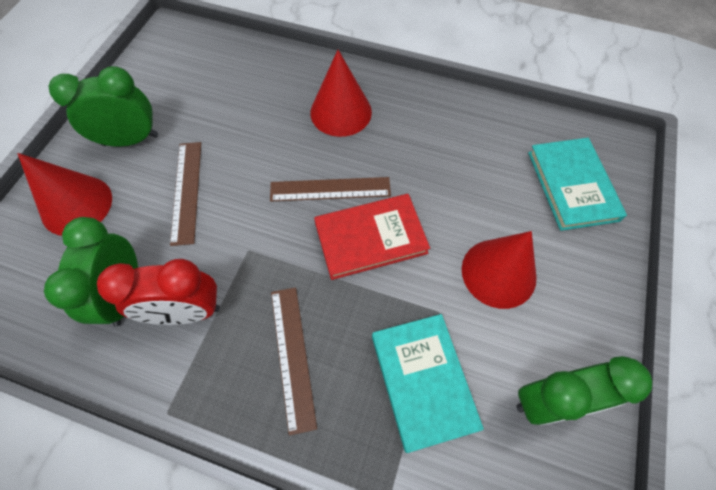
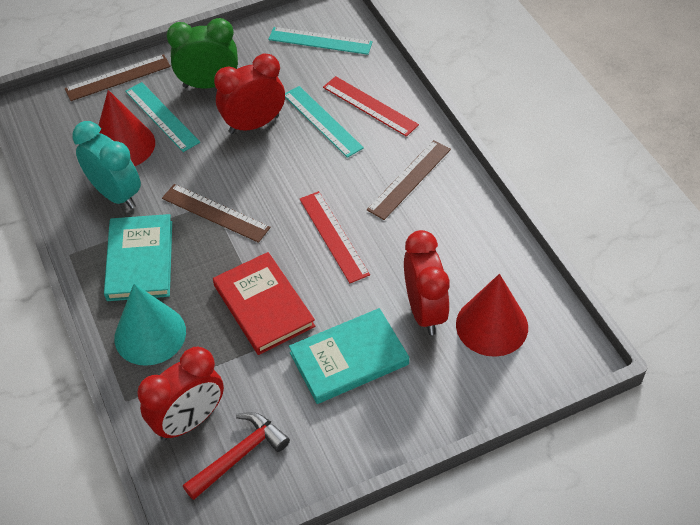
green clock: [44,217,138,327] [49,66,158,147] [517,356,652,425] = 3 -> [167,18,238,88] = 1
red clock: [97,259,220,325] = 1 -> [137,347,224,441] [214,54,285,134] [404,230,450,335] = 3
red cone: [17,153,112,236] [310,50,372,137] [462,231,537,309] = 3 -> [98,90,155,166] [456,274,528,357] = 2
red hammer: none = 0 -> [183,412,290,500] = 1
red ruler: none = 0 -> [300,191,370,283] [323,76,419,137] = 2
turquoise clock: none = 0 -> [72,121,141,209] = 1
turquoise cone: none = 0 -> [114,284,186,366] = 1
turquoise ruler: none = 0 -> [125,82,200,152] [268,27,373,55] [285,86,364,158] = 3

